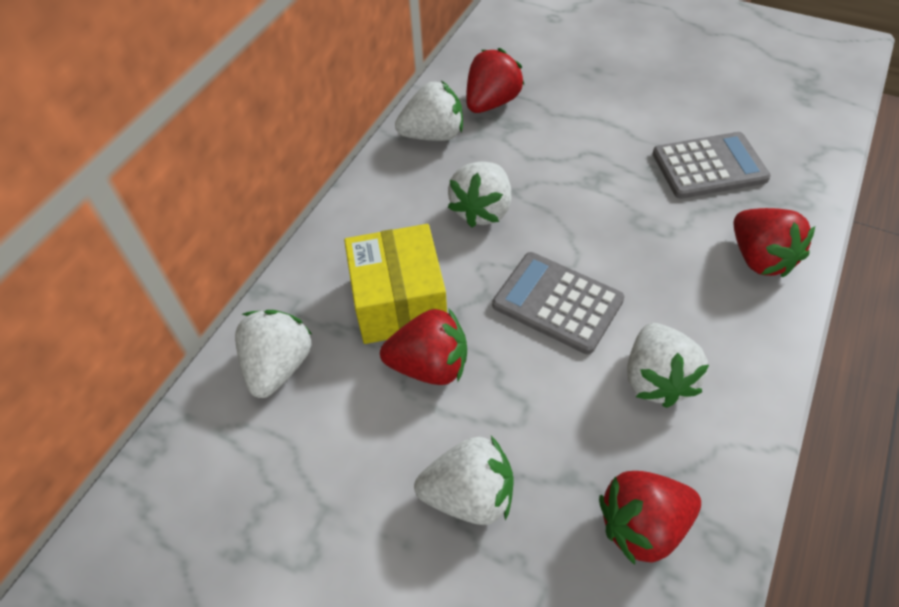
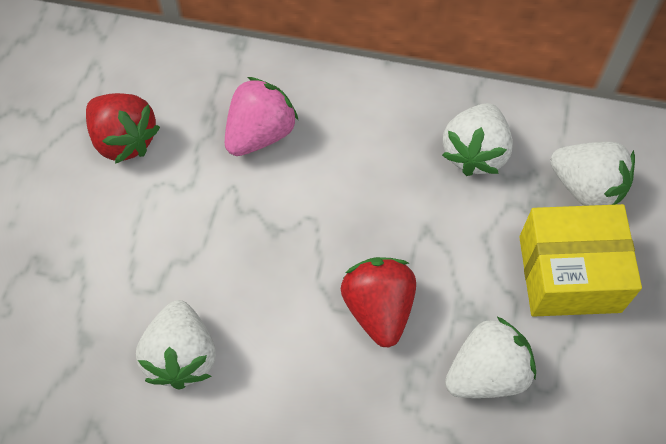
grey calculator: [492,252,624,354] [652,132,771,199] = 2 -> none = 0
pink strawberry: none = 0 -> [225,77,298,156] = 1
red strawberry: [380,309,467,385] [466,48,524,113] [599,471,701,565] [734,208,815,278] = 4 -> [86,93,160,164] [341,257,416,348] = 2
white strawberry: [235,310,313,398] [395,81,463,141] [414,436,514,525] [448,162,511,228] [627,323,709,408] = 5 -> [136,300,216,389] [442,103,513,176] [445,317,536,398] [550,142,635,206] = 4

